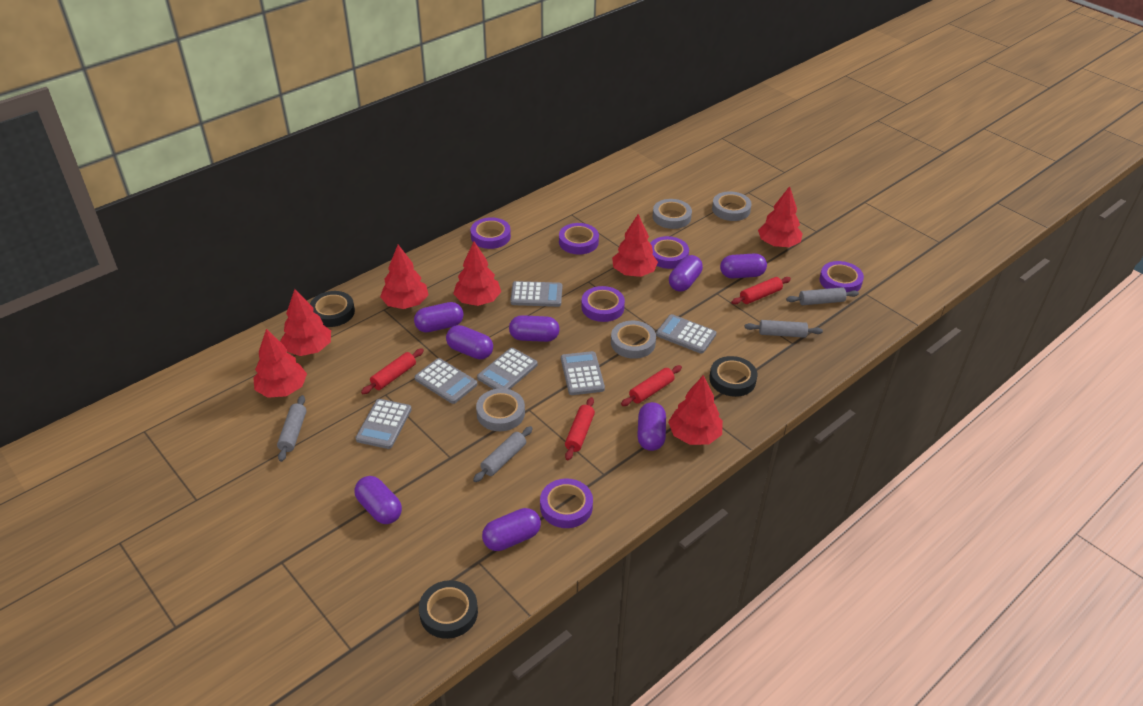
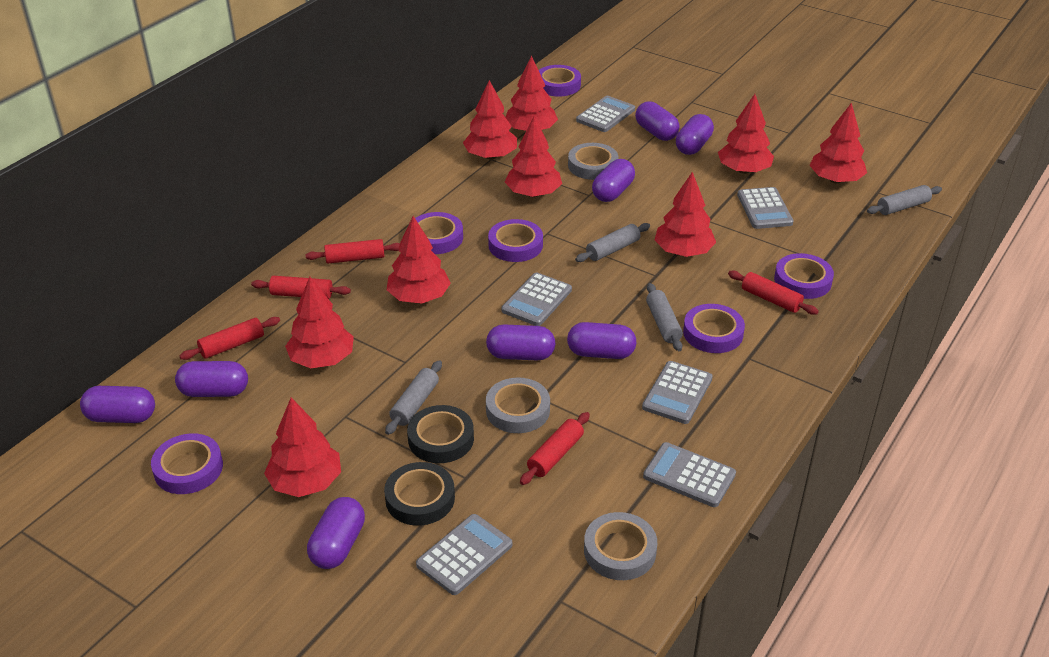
black tape: [310,291,355,327] [419,580,478,639] [709,356,757,397] = 3 -> [384,462,455,526] [407,405,474,463] = 2
grey tape: [476,388,525,431] [611,321,656,359] [653,199,692,229] [712,191,752,221] = 4 -> [486,378,550,433] [568,143,618,180] [584,512,657,580] = 3
red rolling pin: [361,348,424,394] [565,397,595,461] [621,365,682,406] [731,277,791,304] = 4 -> [180,317,280,360] [251,276,351,299] [305,239,400,264] [520,412,590,485] [728,271,819,315] = 5
red tree: [253,329,307,398] [280,289,331,356] [380,245,429,309] [453,242,501,306] [612,214,658,277] [668,375,723,445] [758,186,803,247] = 7 -> [264,398,341,497] [285,277,354,368] [387,216,451,304] [463,80,517,159] [505,117,562,197] [506,55,558,131] [655,172,716,257] [718,94,774,174] [809,103,867,183] = 9

